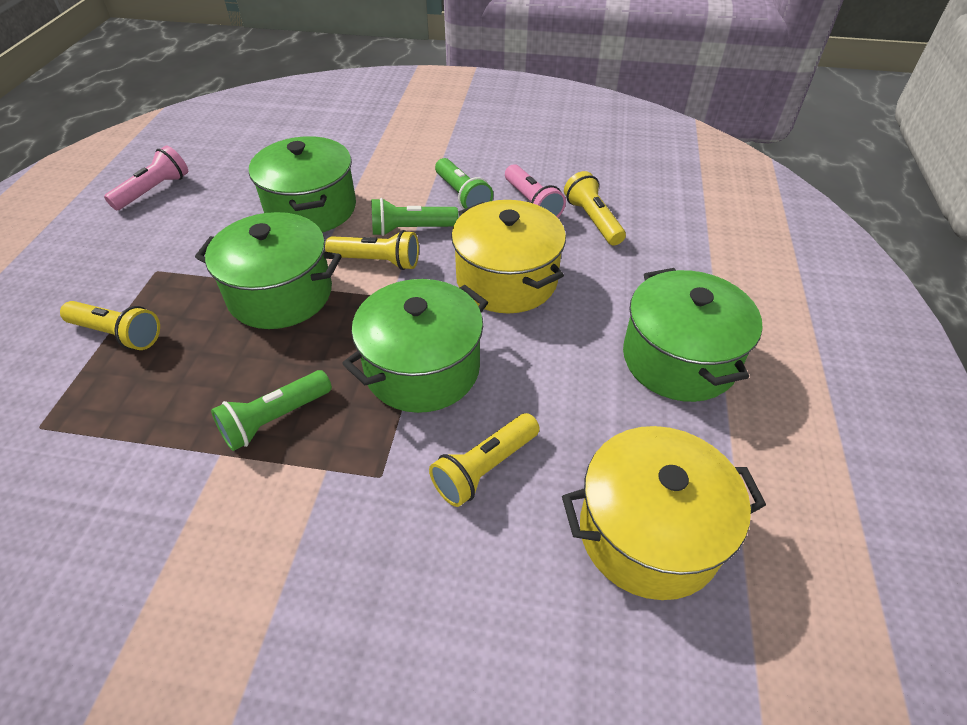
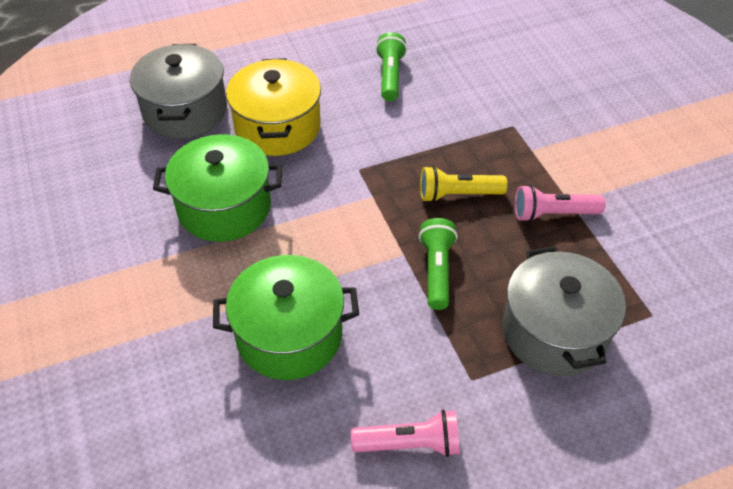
green flashlight: [211,370,332,451] [371,198,459,236] [435,158,493,209] = 3 -> [376,32,407,101] [419,218,457,310] = 2
green pot: [195,212,341,329] [249,136,356,232] [342,279,488,413] [623,268,763,402] = 4 -> [153,134,282,242] [213,255,359,380] = 2
grey pot: none = 0 -> [130,44,227,139] [503,246,626,376] = 2
yellow flashlight: [60,301,160,350] [325,230,419,270] [429,413,540,507] [564,171,626,245] = 4 -> [420,166,508,202] = 1
yellow pot: [451,200,566,313] [562,426,766,600] = 2 -> [226,58,321,156] = 1

